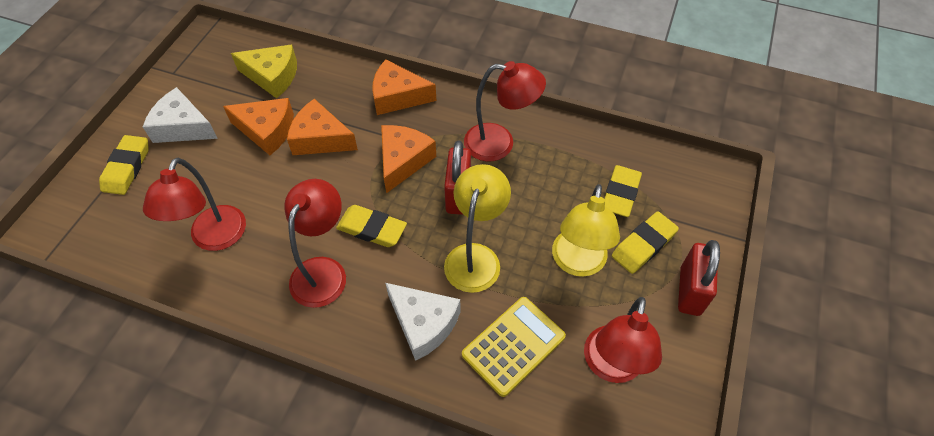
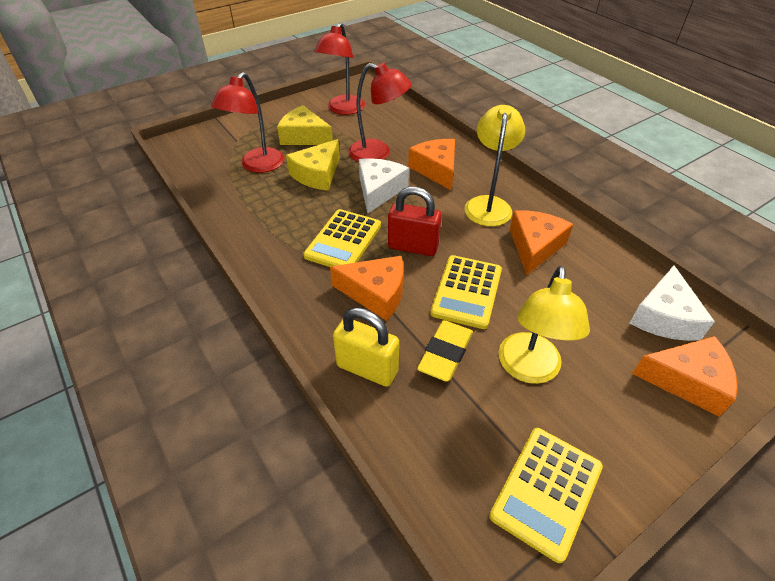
red lamp: [143,158,246,251] [284,179,346,308] [464,61,546,161] [584,297,662,383] = 4 -> [211,72,284,173] [314,23,365,115] [348,63,412,162] = 3
red padlock: [444,140,471,215] [678,240,720,316] = 2 -> [388,187,442,256] = 1
yellow calculator: [462,297,566,397] = 1 -> [303,209,381,267] [430,255,502,329] [489,428,603,563] = 3
yellow cheese: [231,45,297,98] = 1 -> [277,105,333,145] [286,139,340,191] = 2
yellow eraser: [99,135,149,195] [336,205,407,247] [604,165,642,217] [612,211,679,274] = 4 -> [417,320,473,382] = 1
yellow padlock: none = 0 -> [333,307,399,387] = 1

